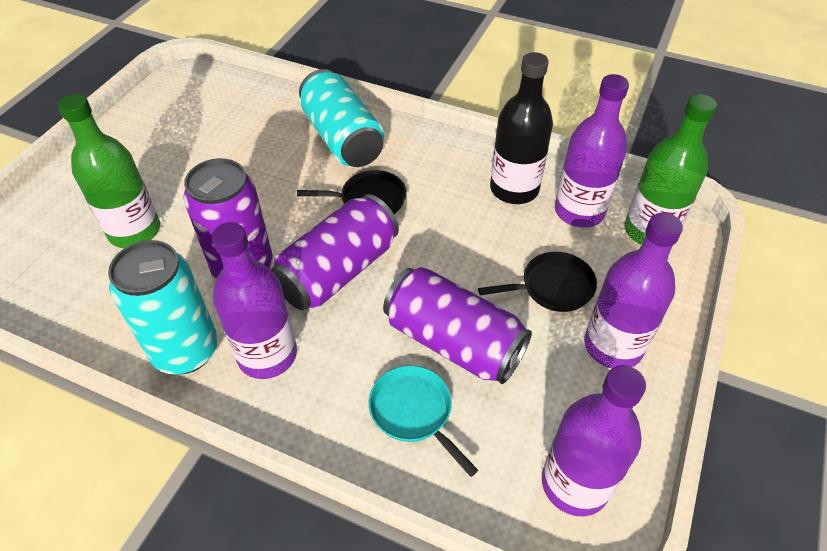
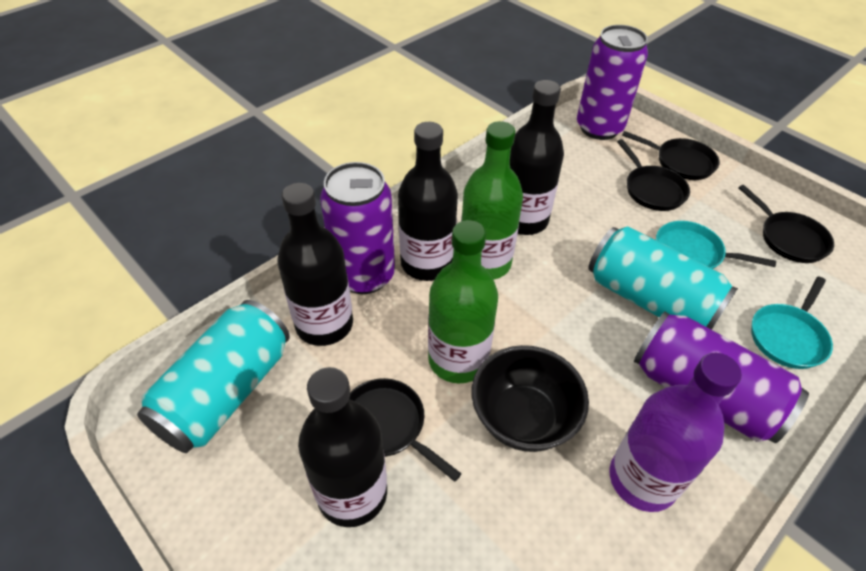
black bottle: [490,52,553,204] = 1 -> [277,183,353,346] [298,367,387,527] [398,122,458,281] [510,80,564,235] = 4
black bowl: none = 0 -> [472,345,589,452] = 1
black pan: [297,170,407,214] [478,252,597,312] = 2 -> [349,378,461,482] [617,139,690,211] [622,131,720,180] [738,185,834,263] = 4
purple bottle: [212,222,297,379] [542,365,646,517] [555,74,629,227] [584,213,683,368] = 4 -> [610,353,742,512] = 1
turquoise pan: [369,365,478,477] = 1 -> [656,221,776,269] [751,276,833,369] = 2

